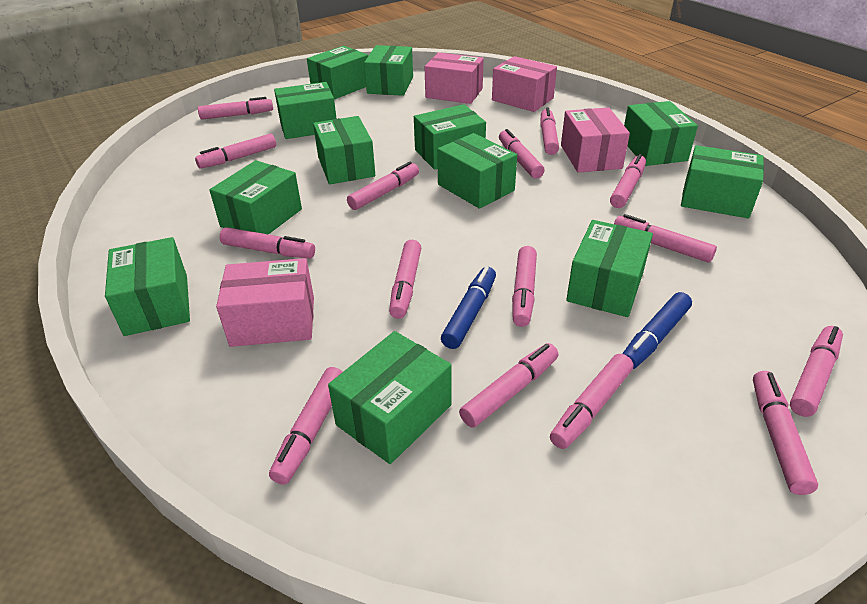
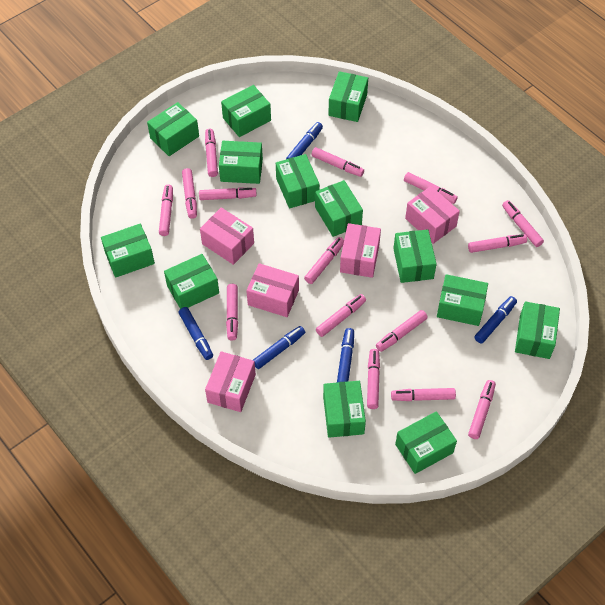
blue marker: [441,267,496,349] [622,292,692,369] = 2 -> [179,307,213,360] [253,326,305,369] [286,122,323,159] [337,328,354,382] [474,296,517,344] = 5
green box: [105,237,190,336] [209,160,302,235] [274,82,337,139] [307,46,368,99] [313,116,375,184] [328,331,451,464] [364,45,413,96] [414,104,486,170] [437,133,517,209] [566,220,653,317] [624,101,698,166] [681,145,764,218] = 12 -> [101,224,155,278] [147,102,199,156] [164,254,219,309] [219,141,263,184] [221,85,271,137] [276,154,320,209] [315,180,363,237] [323,381,366,438] [328,71,368,122] [393,229,437,283] [395,411,457,474] [437,274,488,326] [515,301,560,359] = 13
pink box: [216,258,314,347] [425,52,484,104] [492,56,557,112] [561,107,630,173] = 4 -> [200,207,254,265] [205,351,256,412] [246,263,299,317] [340,223,381,278] [405,186,460,244] = 5

